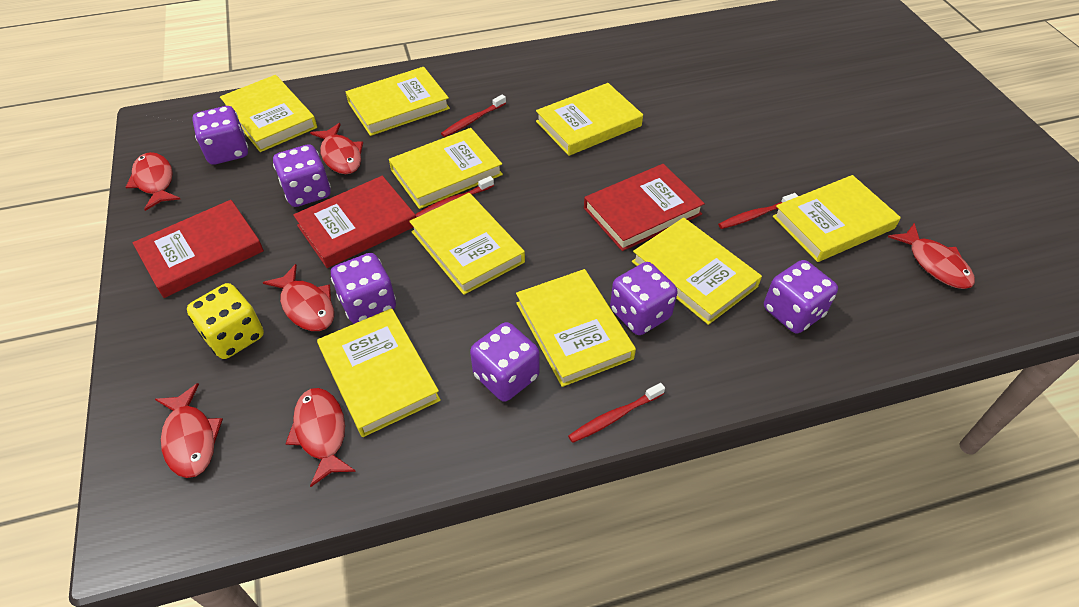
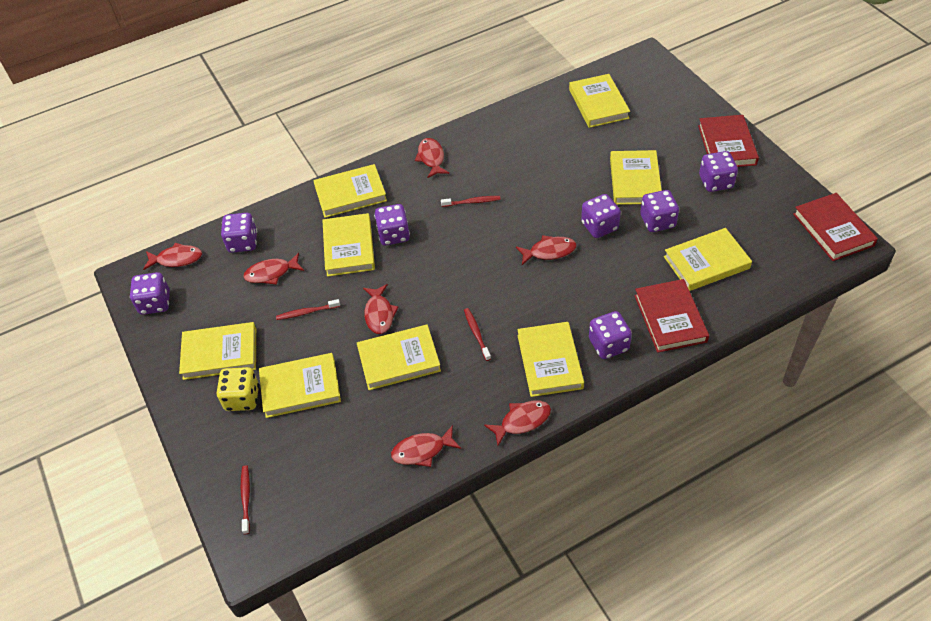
purple dice: [192,106,248,165] [273,144,331,207] [331,253,396,324] [470,322,539,402] [610,262,678,335] [764,260,838,333] = 6 -> [130,272,170,315] [221,213,257,253] [374,204,410,246] [581,194,621,238] [589,311,632,359] [640,190,679,232] [699,151,738,192] = 7
red fish: [126,152,180,211] [155,383,223,478] [263,264,334,331] [286,388,356,487] [310,123,363,174] [888,223,975,289] = 6 -> [143,243,202,270] [243,253,304,285] [363,284,399,334] [391,425,461,467] [415,138,449,178] [484,401,551,446] [516,235,576,265] = 7

